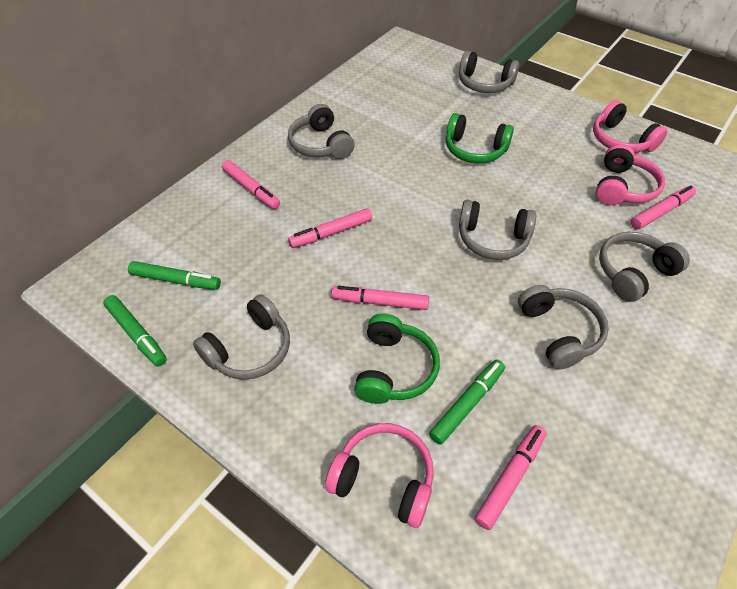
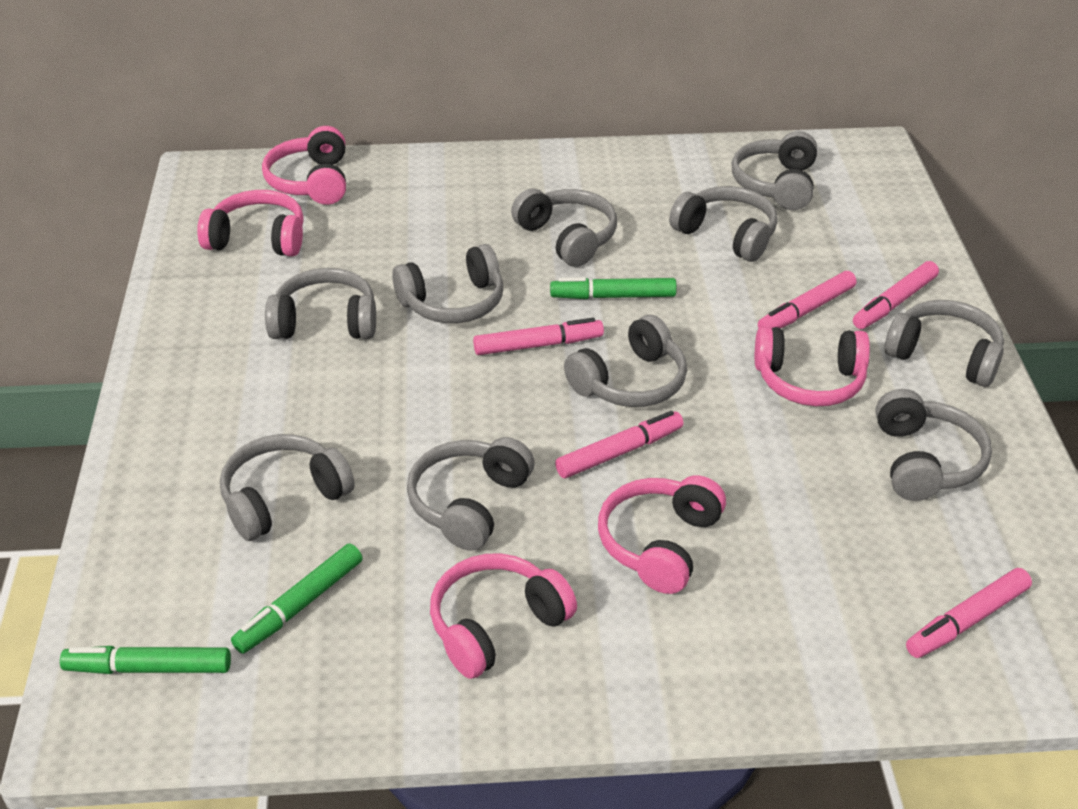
green headphones: [354,313,440,404] [446,113,514,163] = 2 -> none = 0
grey headphones: [193,294,290,380] [288,104,354,159] [459,51,519,93] [459,200,536,260] [518,285,609,370] [599,232,690,302] = 6 -> [220,434,355,541] [265,268,376,339] [392,244,503,323] [407,437,534,551] [511,189,617,267] [564,315,687,407] [669,186,778,262] [731,131,817,210] [875,389,992,501] [885,300,1004,387] = 10
pink headphones: [325,423,434,528] [593,100,667,153] [596,144,665,205] = 3 -> [197,190,304,257] [262,126,346,205] [430,554,577,679] [598,475,726,594] [755,326,870,406] = 5

